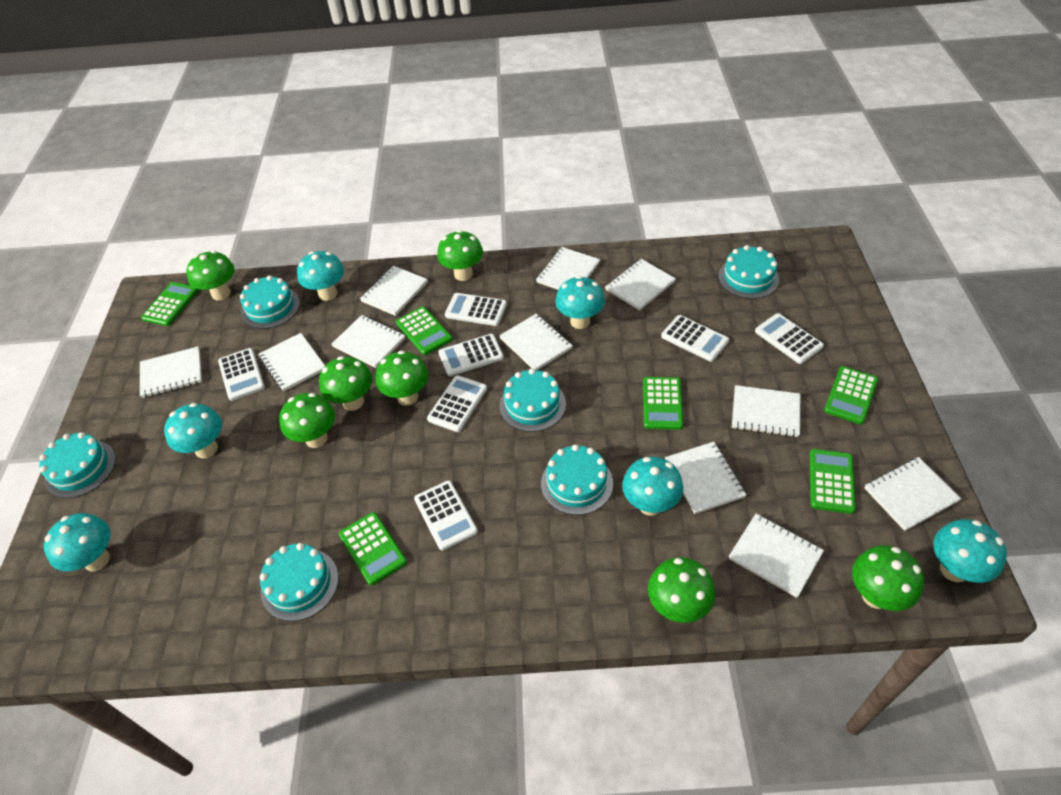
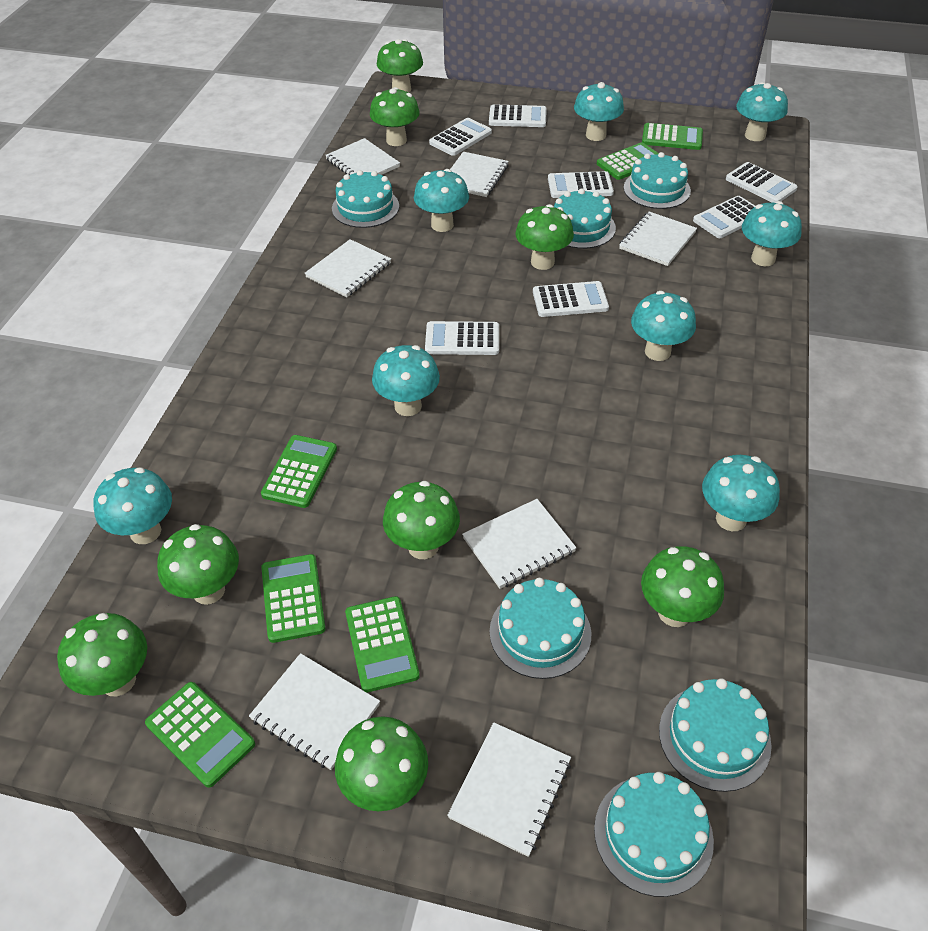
green mushroom: [186,251,234,301] [279,393,335,448] [319,356,372,411] [376,351,428,406] [437,230,483,281] [648,557,715,623] [852,545,924,611] = 7 -> [57,613,147,697] [157,524,239,605] [335,716,428,811] [370,87,420,146] [377,39,423,93] [383,481,460,559] [515,204,574,270] [641,546,724,627] = 8
turquoise mushroom: [44,513,111,571] [164,403,222,459] [297,251,344,301] [555,276,605,329] [622,457,683,516] [933,519,1007,583] = 6 -> [94,467,172,544] [372,345,440,416] [414,169,469,232] [574,82,624,141] [631,291,696,361] [702,455,780,531] [736,82,788,141] [742,201,802,266] = 8
white notebook: [140,346,202,398] [258,333,325,392] [332,315,406,368] [360,266,428,316] [499,314,573,370] [536,247,600,290] [605,259,676,311] [665,442,746,514] [729,514,824,598] [732,385,800,437] [864,457,962,531] = 11 -> [249,653,380,770] [305,239,391,297] [325,138,400,175] [447,722,571,857] [450,152,509,197] [462,499,577,589] [619,211,697,266] = 7

